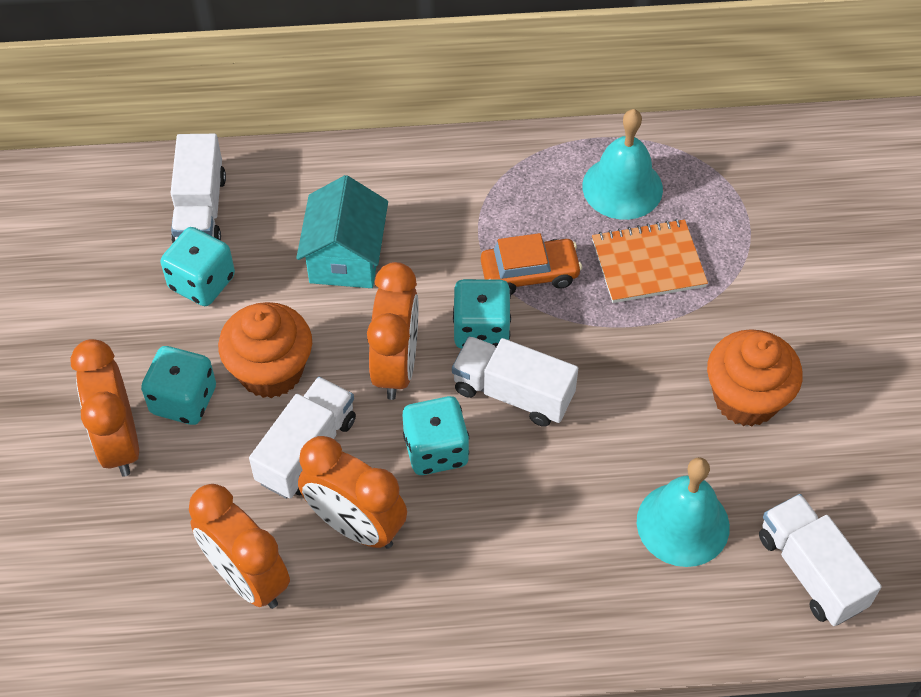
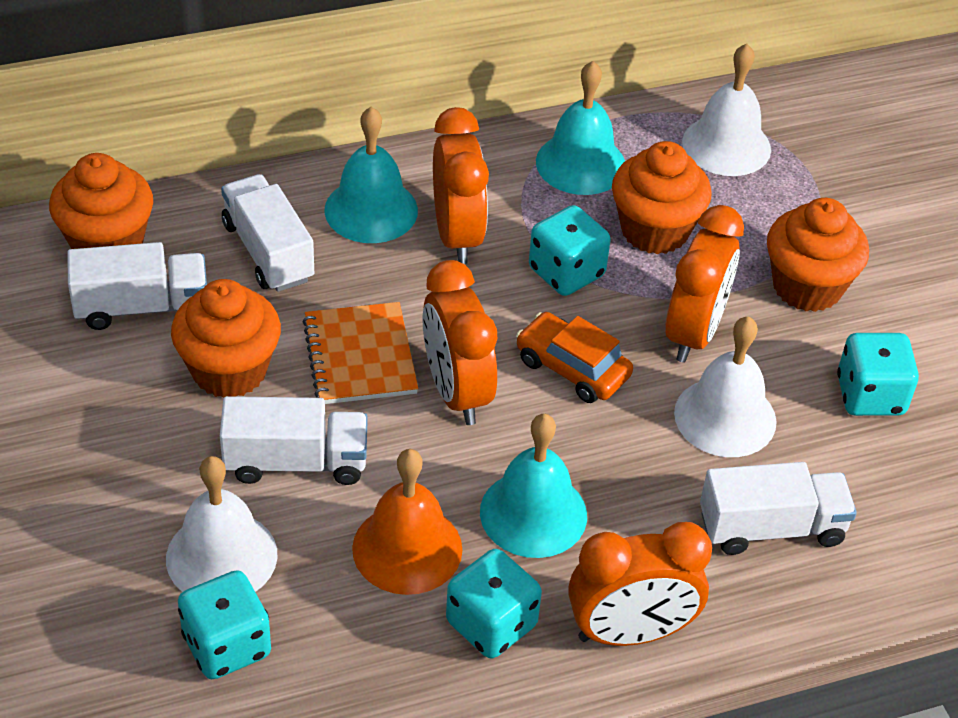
orange bell: none = 0 -> [352,449,462,595] = 1
orange cupcake: [218,302,312,398] [707,329,803,426] = 2 -> [49,153,153,249] [171,279,281,398] [612,141,712,254] [767,198,869,312] = 4
turquoise bell: [582,109,663,220] [637,457,730,567] = 2 -> [324,107,418,243] [480,414,587,558] [536,61,625,195] = 3
turquoise house: [296,175,388,288] = 1 -> none = 0
white bell: none = 0 -> [166,456,277,592] [674,316,777,457] [682,43,771,176] = 3

